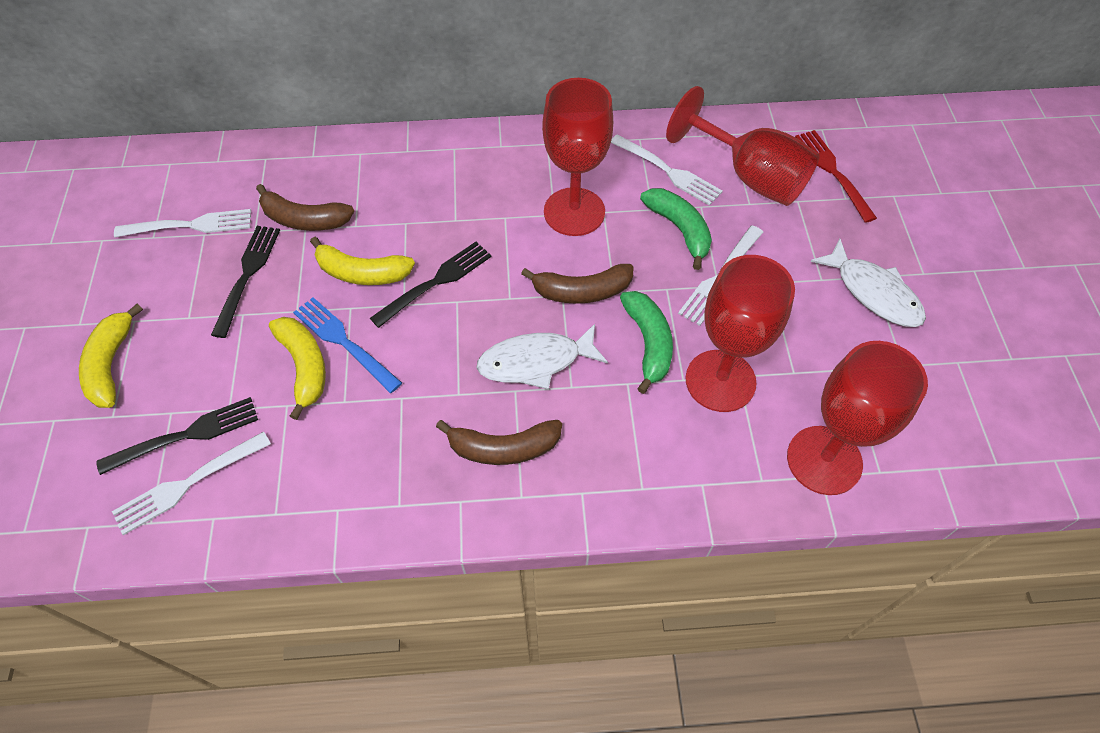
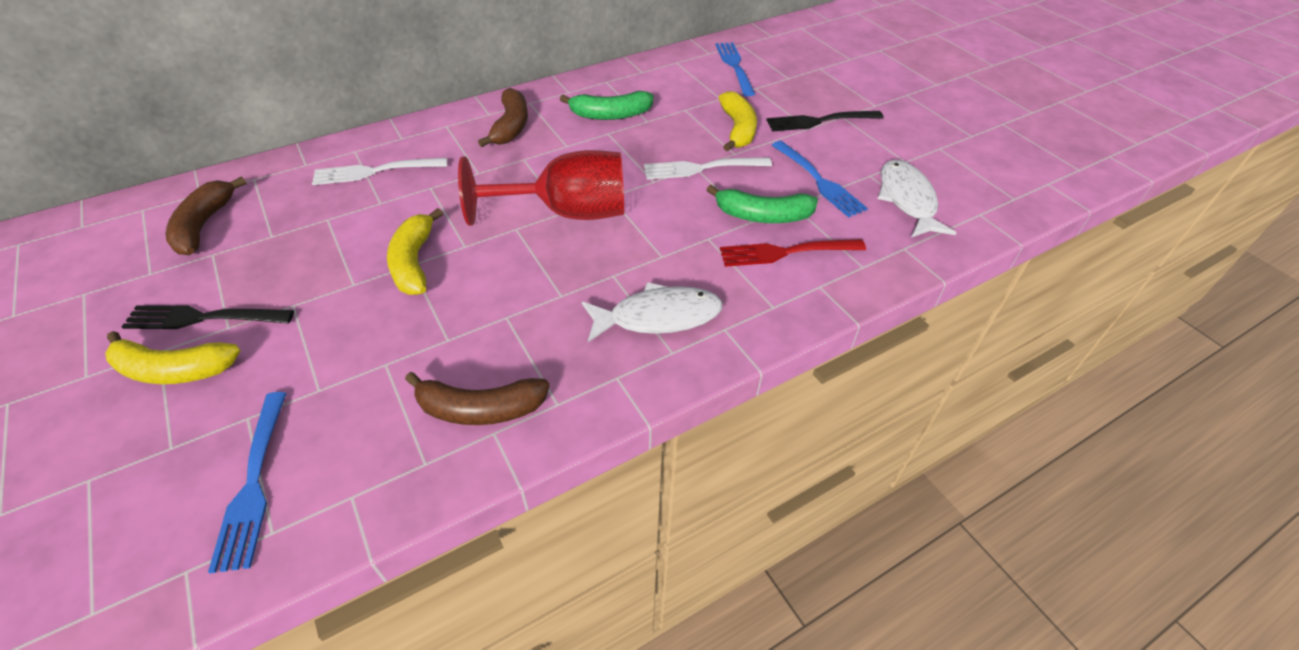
black fork: [96,397,258,475] [211,226,280,338] [370,242,492,328] = 3 -> [122,305,294,329] [766,111,884,132] = 2
blue fork: [293,297,402,393] = 1 -> [208,392,287,573] [716,42,755,96] [772,141,868,218] = 3
red goblet: [542,78,613,236] [666,86,820,206] [685,255,795,412] [787,341,928,495] = 4 -> [458,150,624,226] = 1
white fork: [112,431,271,535] [114,209,251,237] [611,134,723,206] [678,225,763,326] = 4 -> [312,158,447,185] [644,157,772,179] = 2

